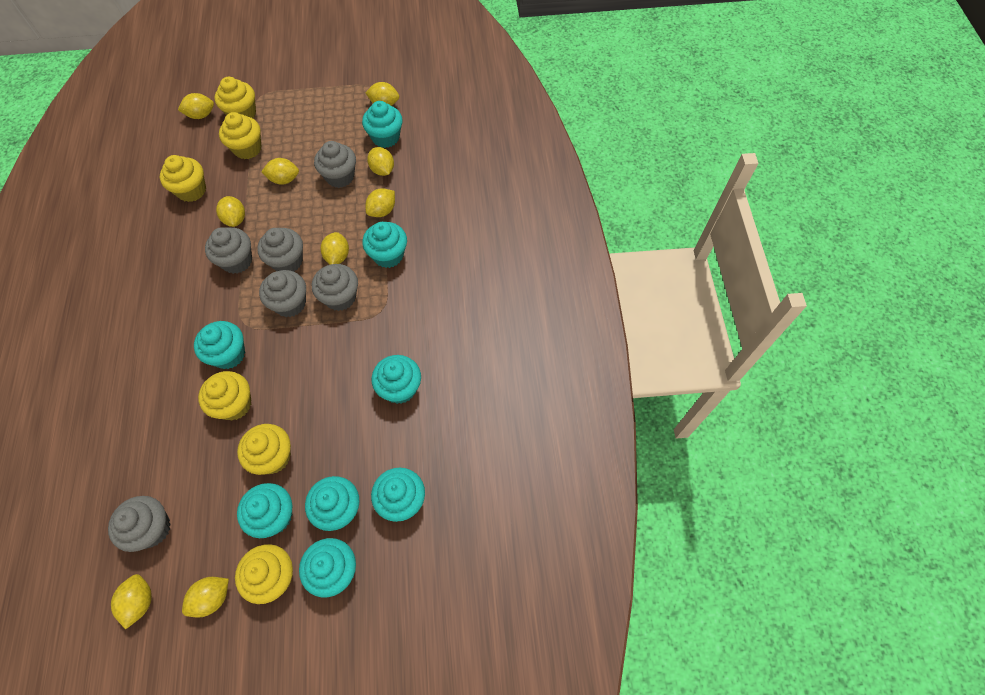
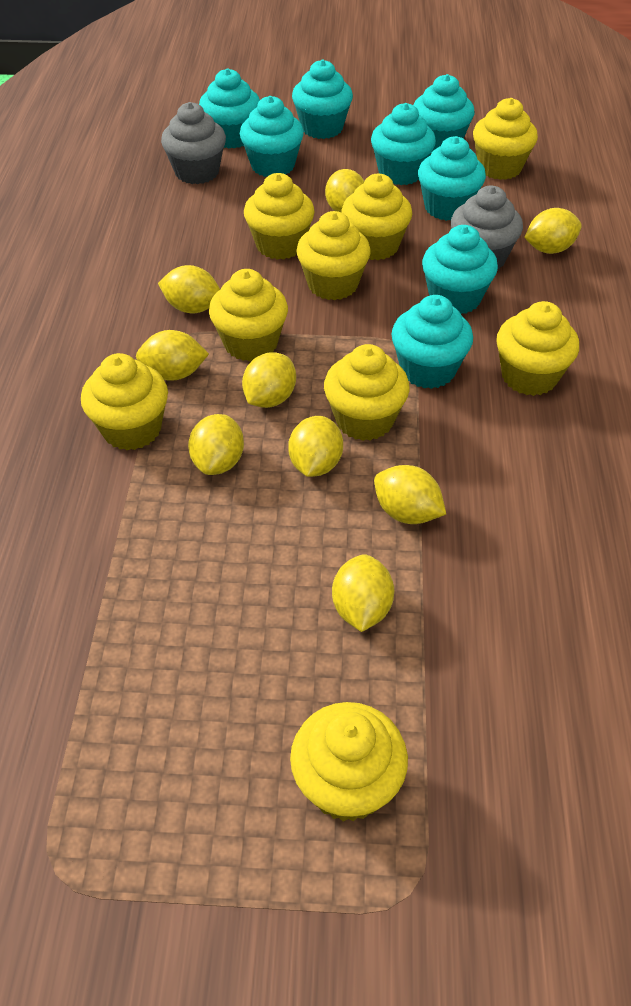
grey cupcake: [108,496,171,552] [205,227,252,274] [257,228,303,272] [259,270,306,317] [312,264,358,311] [314,141,356,188] = 6 -> [161,102,226,184] [451,186,523,269] = 2
yellow cupcake: [160,155,206,202] [198,371,251,421] [215,77,256,118] [219,112,261,159] [235,544,293,604] [237,424,291,475] = 6 -> [81,353,168,450] [209,269,288,361] [244,173,315,260] [290,702,408,822] [296,211,371,300] [324,344,410,441] [341,174,412,260] [473,98,538,180] [496,301,579,396] = 9

